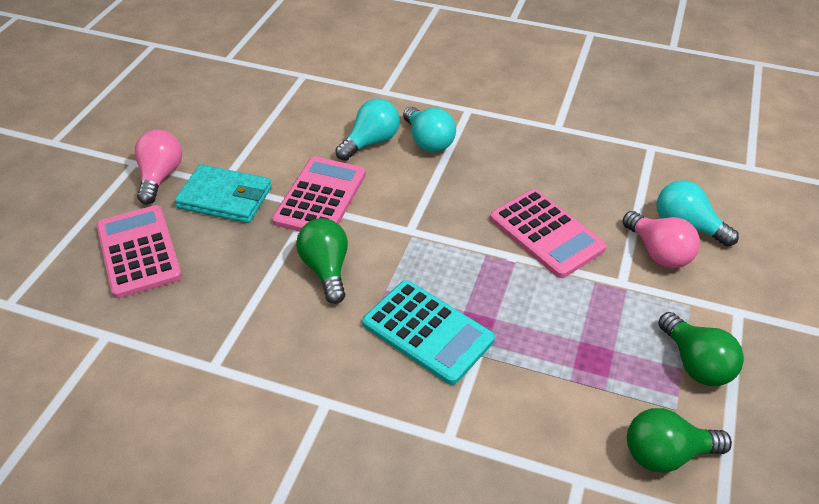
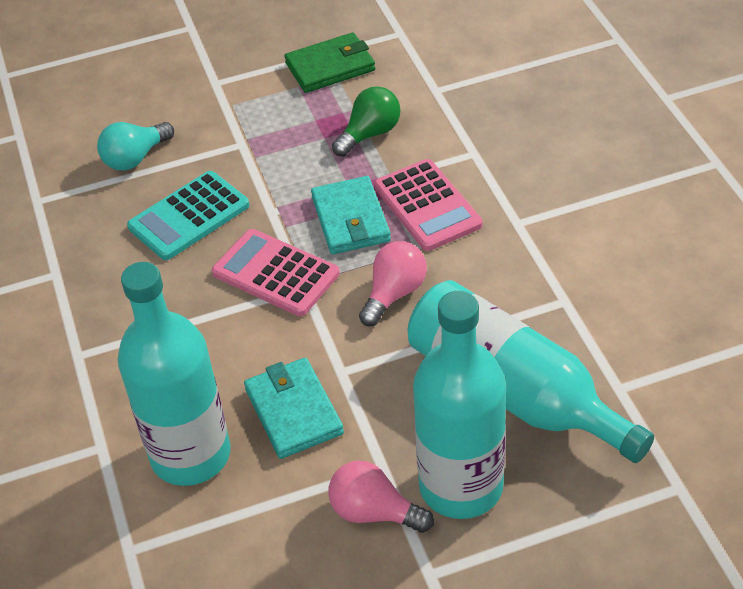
green light bulb: [296,218,348,304] [627,408,732,473] [658,312,744,386] = 3 -> [332,86,401,157] = 1
green wallet: none = 0 -> [285,32,375,93] = 1
pink calculator: [96,205,182,298] [272,156,366,232] [490,189,607,278] = 3 -> [212,229,340,316] [374,159,482,251] = 2
turquoise bottle: none = 0 -> [118,262,231,486] [408,280,654,463] [413,291,506,519] = 3
turquoise light bulb: [335,98,400,161] [403,107,456,152] [657,181,739,247] = 3 -> [97,122,174,171] = 1
turquoise wallet: [175,164,272,223] = 1 -> [244,358,344,459] [311,176,391,254] = 2

